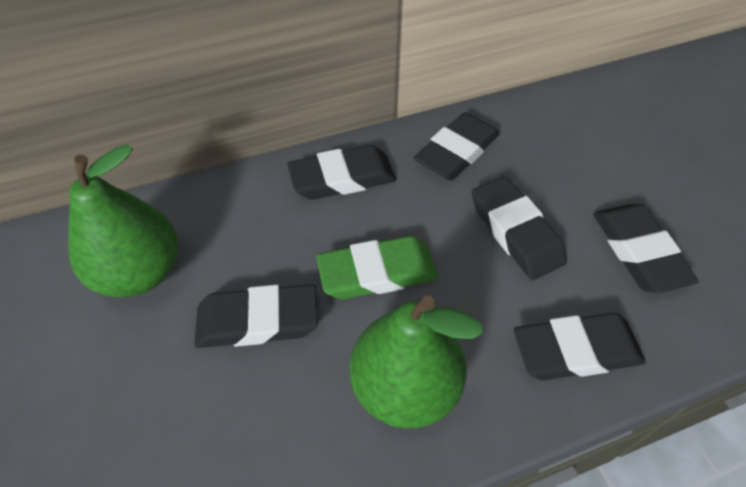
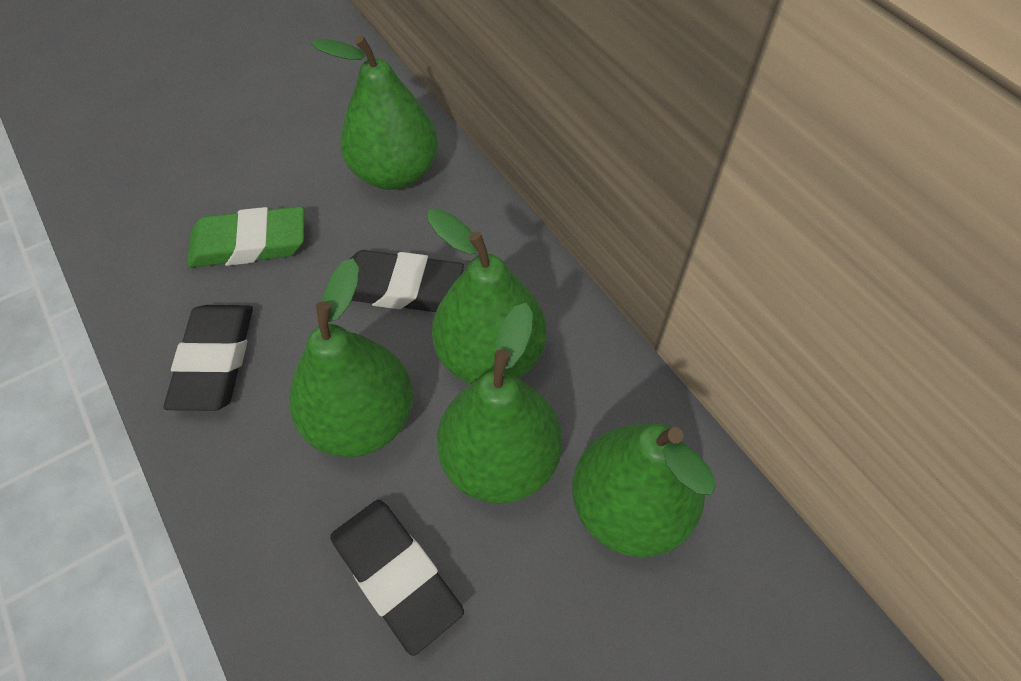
black eraser: [194,284,318,348] [287,145,396,200] [414,112,499,181] [472,176,567,280] [514,312,646,380] [593,204,699,293] = 6 -> [164,305,253,411] [330,500,464,656] [350,250,464,312] = 3
green pear: [68,144,178,297] [350,295,483,428] = 2 -> [289,258,413,457] [311,35,438,190] [427,208,546,384] [437,303,562,503] [572,424,716,557] = 5

